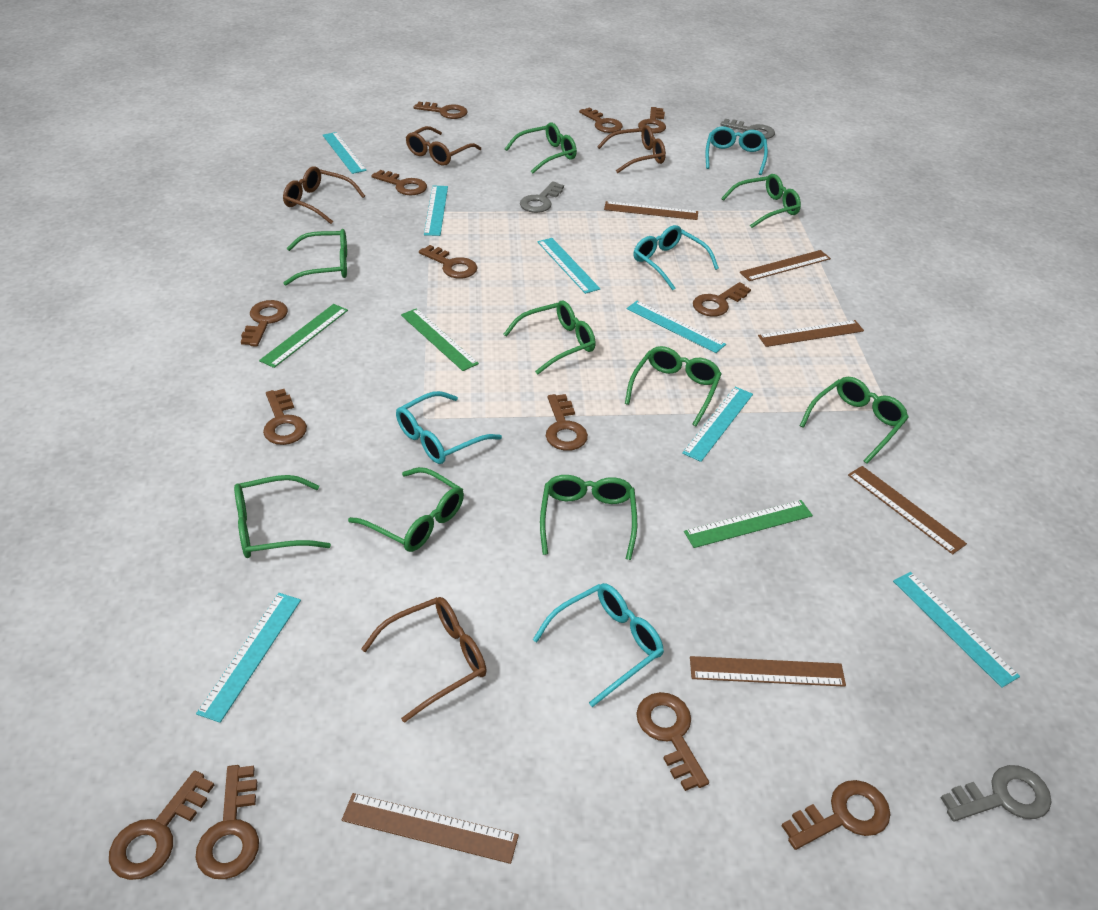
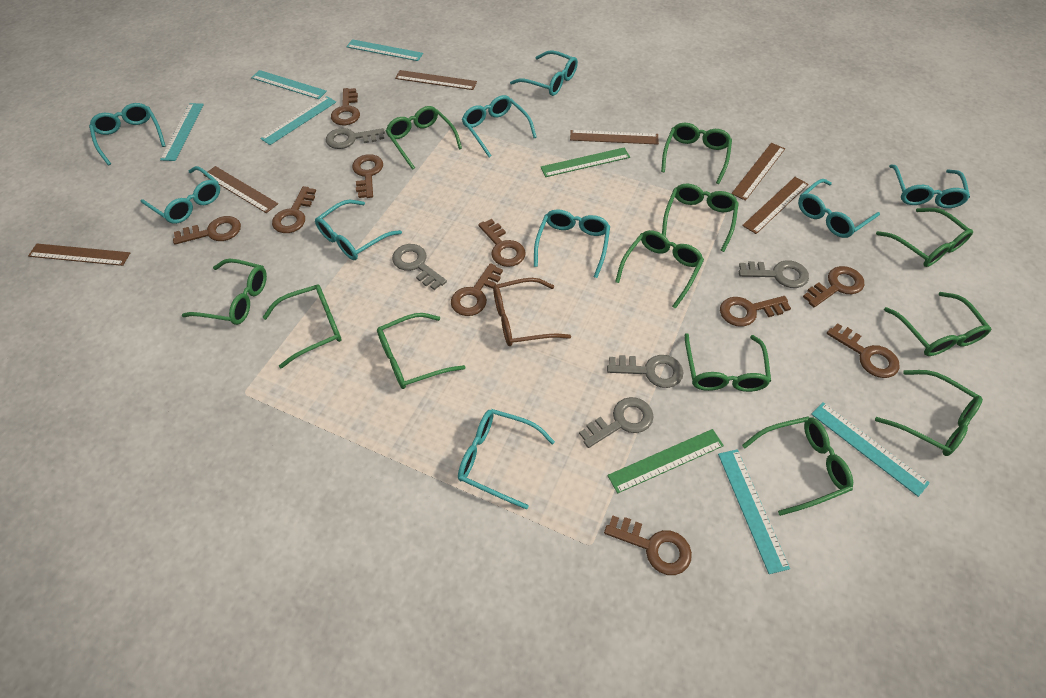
brown glasses: [283,166,365,224] [361,597,487,723] [406,126,481,166] [597,125,666,173] = 4 -> [493,278,571,346] = 1
brown key: [109,770,214,880] [196,765,259,879] [241,300,288,347] [263,389,307,445] [371,170,427,195] [414,102,468,119] [419,245,478,279] [546,394,588,451] [579,108,623,133] [636,692,709,791] [638,107,666,134] [693,282,751,317] [782,780,891,850] = 13 -> [173,216,241,245] [272,186,316,233] [331,88,360,125] [352,154,383,198] [451,263,503,316] [478,219,526,267] [604,515,692,575] [720,296,791,327] [803,266,864,307] [827,323,900,378] = 10
green glasses: [234,475,331,558] [283,229,347,285] [348,467,464,552] [504,300,596,374] [505,123,577,174] [540,475,637,560] [625,346,722,426] [721,174,801,228] [800,377,909,464] = 9 -> [182,259,267,325] [263,284,342,368] [377,313,465,389] [386,106,462,170] [615,230,704,309] [661,123,732,184] [662,184,739,252] [685,333,771,392] [742,416,853,516] [875,370,983,456] [876,208,973,267] [884,292,991,356] = 12
green ruler: [259,304,348,368] [401,308,479,371] [684,500,813,548] = 3 -> [540,148,630,177] [607,429,724,494] = 2
grey key: [520,181,564,213] [720,119,775,139] [941,765,1051,822] = 3 -> [326,128,385,149] [392,244,447,290] [579,397,654,448] [607,355,683,388] [739,260,809,288] = 5
turquoise glasses: [396,391,502,464] [533,583,664,707] [633,225,719,290] [705,127,768,175] = 4 -> [89,103,166,166] [141,166,220,224] [315,200,402,260] [458,409,555,510] [462,95,537,157] [510,50,578,96] [534,209,610,278] [798,179,880,238] [889,165,970,208] = 9
turquoise ruler: [196,593,301,723] [323,132,367,174] [424,186,448,236] [538,238,600,294] [627,300,726,353] [682,387,753,462] [893,572,1020,688] = 7 -> [160,103,204,161] [251,70,327,99] [260,96,336,145] [346,39,423,61] [718,449,790,574] [811,402,930,497] = 6

